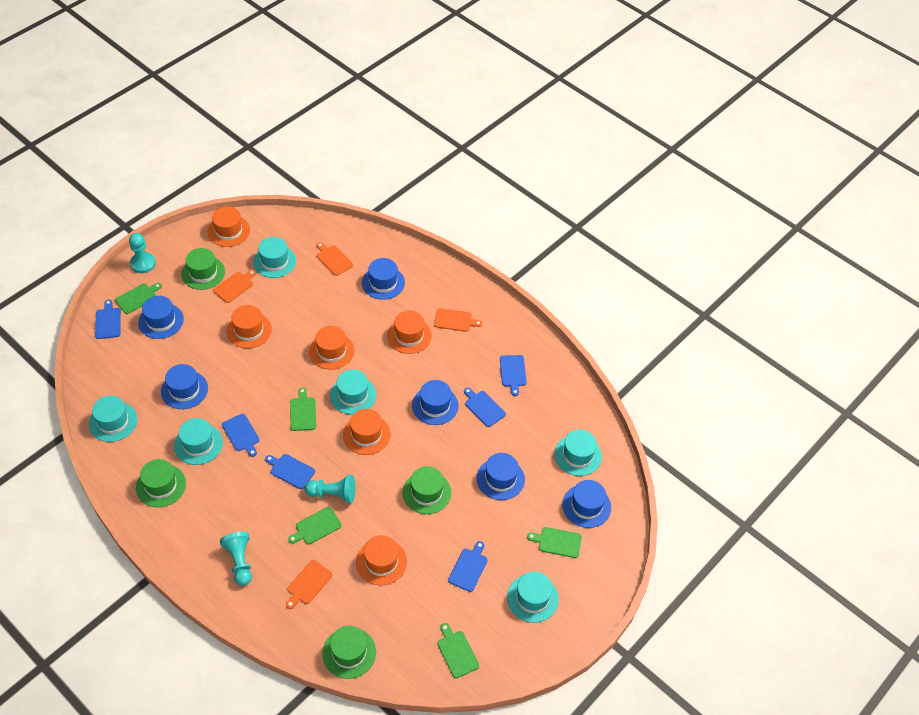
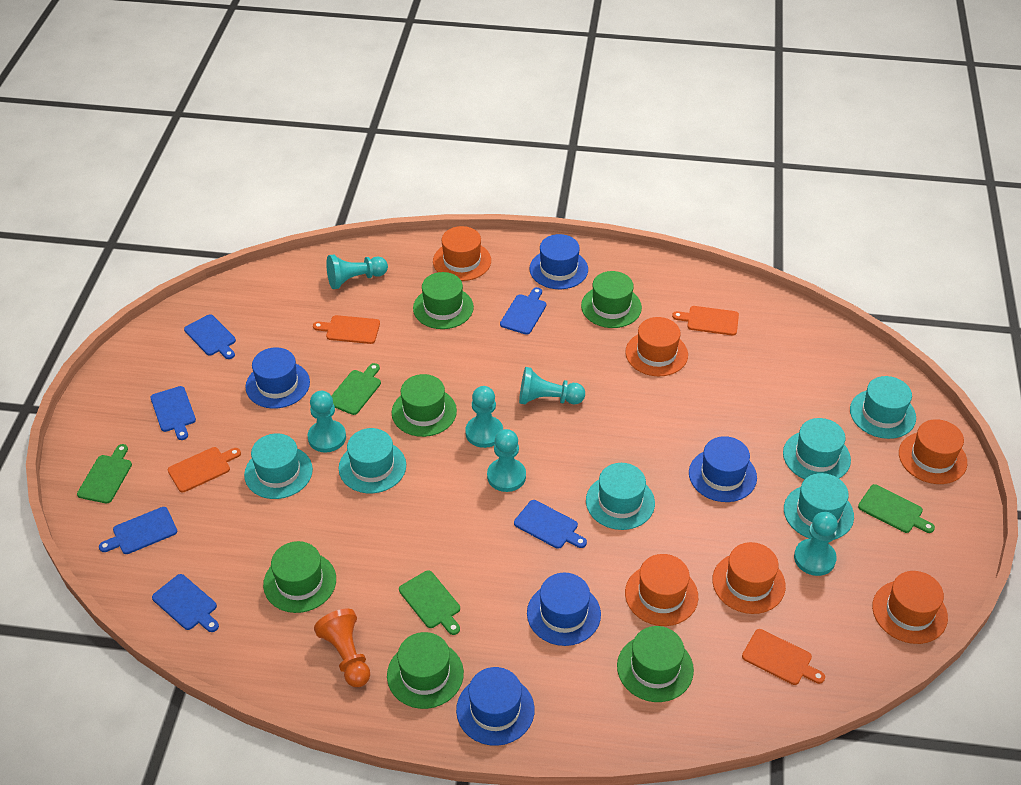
blue hat: [138,296,184,339] [161,364,208,409] [362,258,405,300] [412,380,459,425] [477,453,525,500] [562,480,611,528] = 6 -> [245,347,310,409] [456,667,535,746] [527,573,601,646] [530,234,588,289] [689,436,757,502] = 5
green cutting board: [115,283,162,314] [288,507,342,545] [290,388,316,431] [437,623,479,678] [527,527,582,558] = 5 -> [77,444,132,504] [331,363,381,415] [399,570,460,635] [858,484,935,533] = 4
green hat: [136,459,186,507] [181,248,225,290] [322,626,376,679] [402,466,451,514] = 4 -> [263,541,336,613] [387,632,464,709] [392,374,457,437] [413,272,474,329] [581,271,642,328] [617,626,694,702] = 6
orange pawn: none = 0 -> [314,609,370,687] = 1
turquoise pawn: [129,233,156,273] [220,532,252,586] [304,475,355,503] = 3 -> [308,391,346,453] [326,255,388,289] [465,386,503,448] [487,429,526,492] [519,367,585,405] [794,512,838,576] = 6

